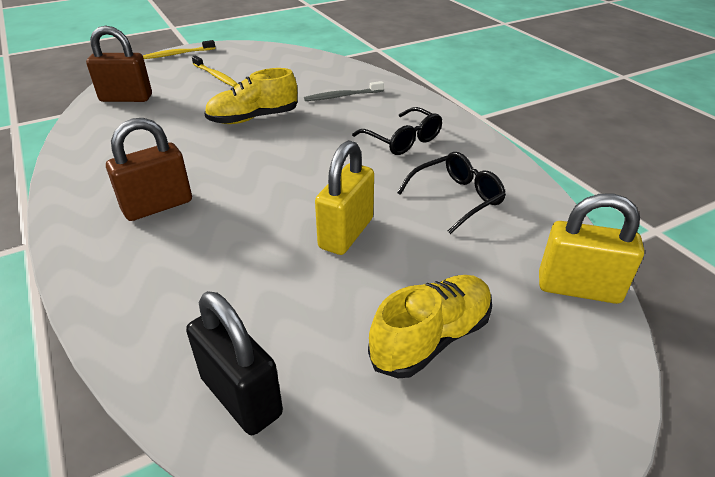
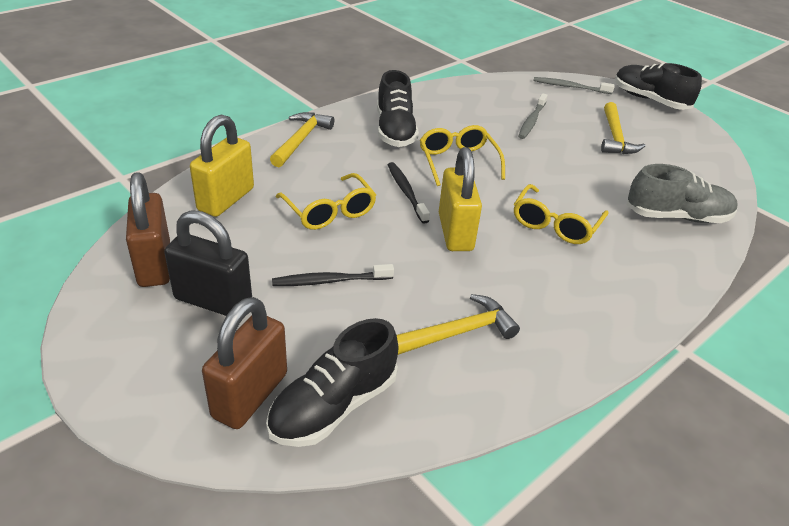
black glasses: [352,107,442,155] [397,152,506,234] = 2 -> none = 0
black shoe: none = 0 -> [266,318,398,447] [377,70,419,147] [615,63,702,110] = 3
black toothbrush: none = 0 -> [272,264,394,286] [388,162,430,224] = 2
grey shoe: none = 0 -> [627,164,738,223] = 1
grey toothbrush: [304,81,384,101] = 1 -> [518,93,548,139] [534,77,615,94] = 2
yellow glasses: none = 0 -> [276,173,376,230] [420,125,505,186] [514,184,608,244] = 3
yellow hammer: none = 0 -> [270,112,334,167] [397,294,520,355] [601,102,646,154] = 3
yellow shoe: [204,68,297,124] [368,275,492,378] = 2 -> none = 0
yellow toothbrush: [143,40,215,59] [192,56,238,87] = 2 -> none = 0

